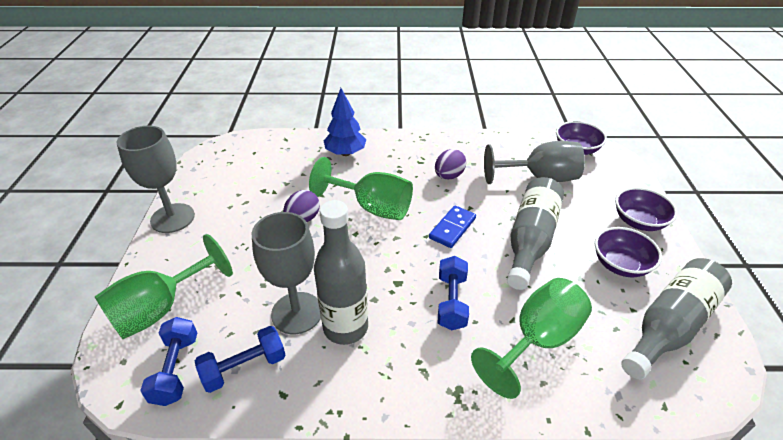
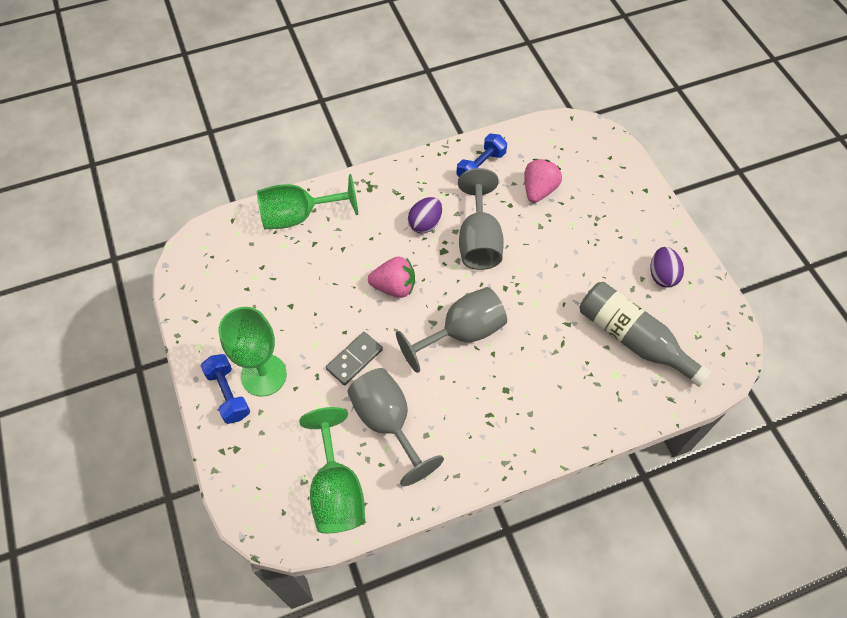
blue domino: [429,205,476,248] = 1 -> none = 0
blue dumbbell: [140,317,197,406] [195,326,286,393] [438,256,469,330] = 3 -> [201,354,250,424] [456,134,507,177] = 2
blue tree: [324,88,366,156] = 1 -> none = 0
grey bottle: [314,200,368,345] [507,177,564,290] [621,258,732,379] = 3 -> [580,282,711,387] = 1
grey domino: none = 0 -> [326,332,383,385] = 1
pink strawberry: none = 0 -> [368,257,415,298] [525,159,562,203] = 2
purple bowl: [556,121,607,155] [595,227,662,277] [615,187,677,231] = 3 -> none = 0

